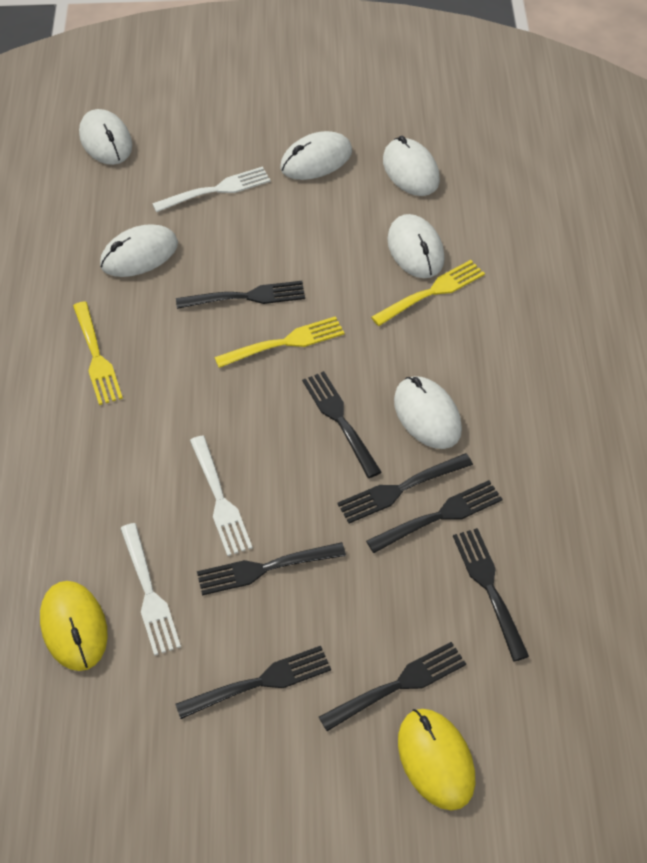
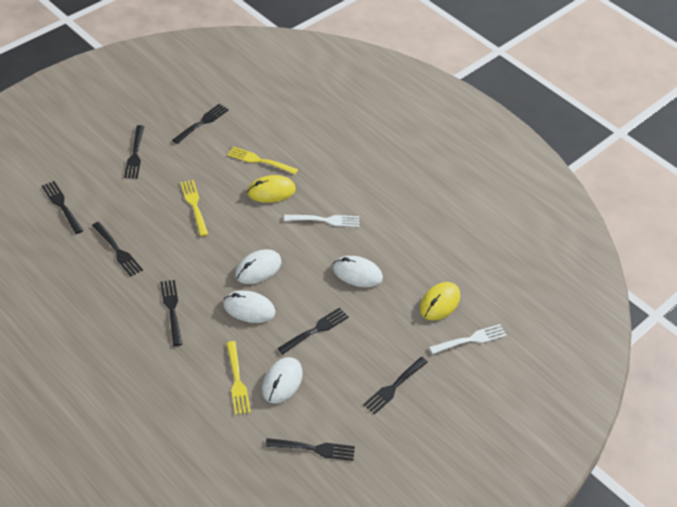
white fork: [120,523,181,656] [152,166,271,212] [190,436,253,556] = 3 -> [284,215,360,227] [429,324,507,354] = 2
white mouse: [79,109,132,165] [100,224,178,277] [280,131,352,180] [383,136,440,196] [387,214,445,278] [394,376,462,449] = 6 -> [223,290,276,323] [235,249,282,284] [262,357,303,404] [333,256,383,287] = 4

